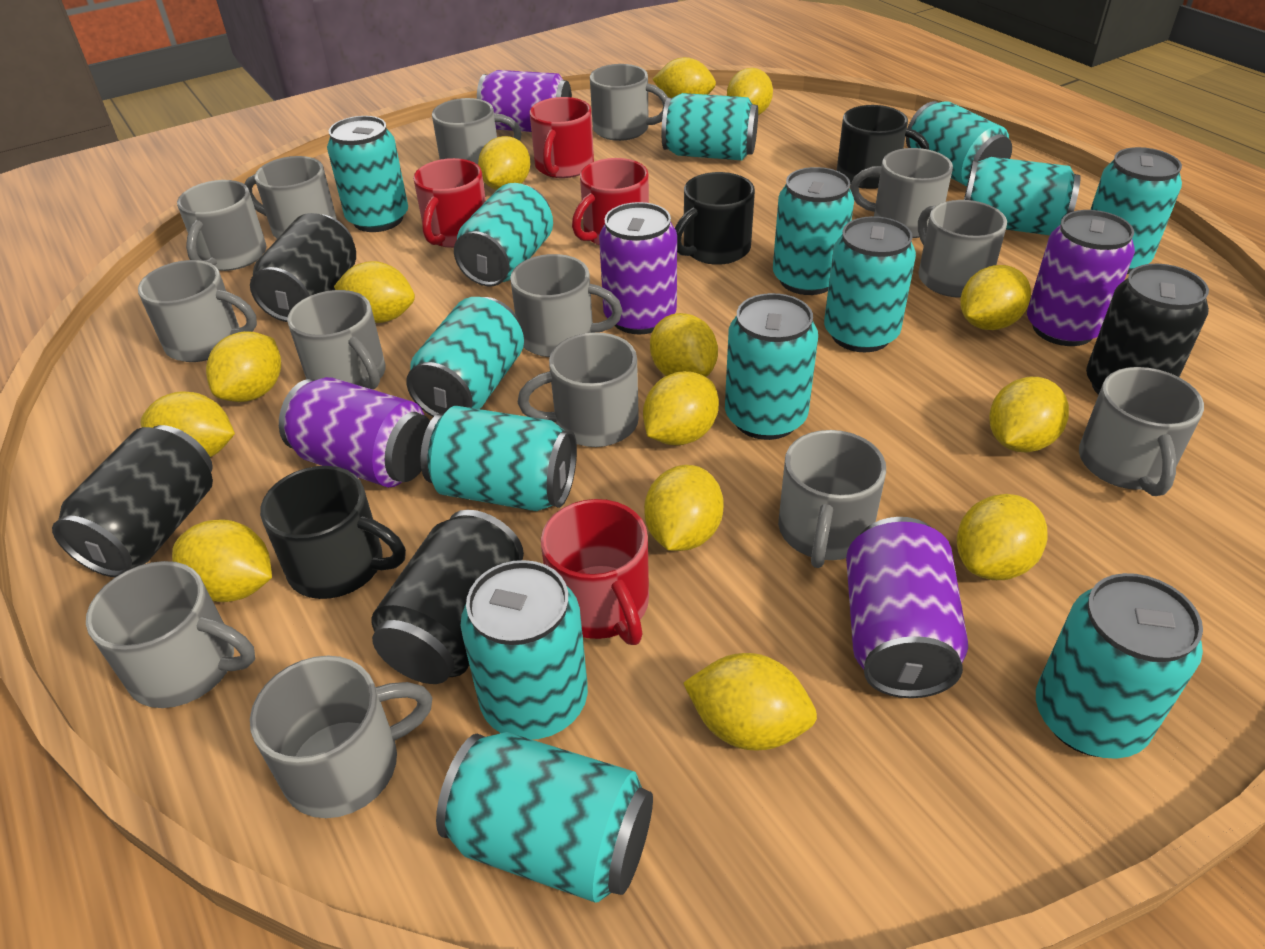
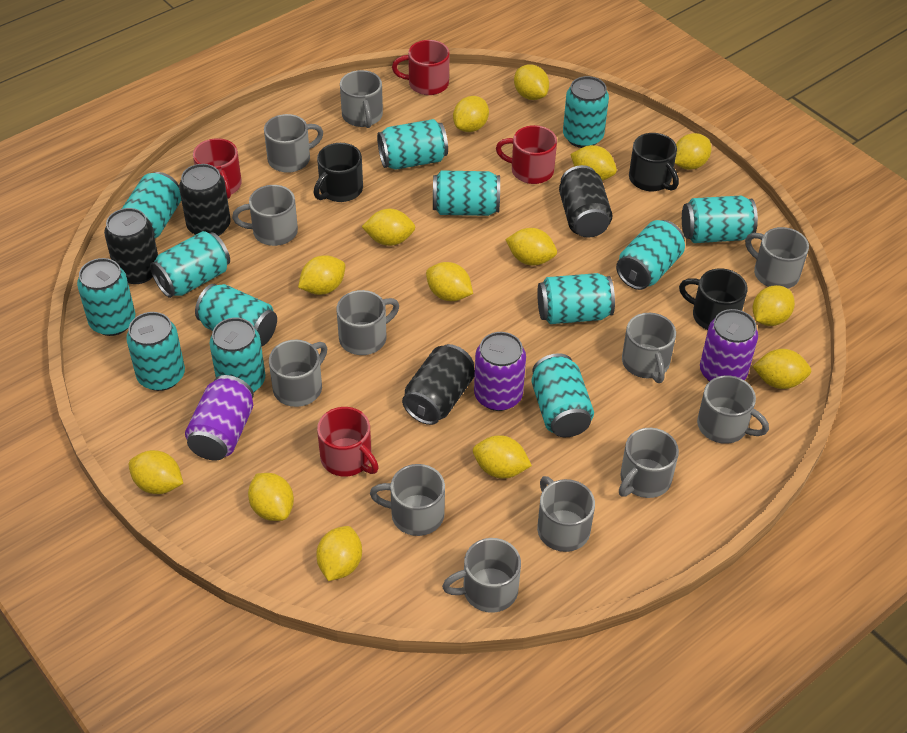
grey mug: [86,561,255,708] [138,260,257,362] [177,180,267,271] [244,156,337,239] [250,656,432,818] [287,290,385,389] [432,98,522,164] [510,254,622,357] [518,332,639,447] [590,64,668,141] [778,430,886,568] [850,148,953,238] [918,200,1007,298] [1079,367,1204,496] = 14 -> [232,185,298,246] [264,114,323,173] [269,340,327,407] [337,290,399,355] [340,70,383,128] [370,464,445,536] [442,538,521,613] [537,476,595,552] [619,428,679,498] [622,313,676,383] [697,375,769,444] [745,227,809,288] = 12
purple can: [279,377,430,487] [477,70,572,132] [599,202,677,334] [846,517,968,698] [1027,210,1135,346] = 5 -> [185,375,254,461] [474,332,526,411] [700,309,758,381] = 3
turquoise can: [327,116,408,232] [406,297,524,417] [421,406,577,511] [436,732,653,903] [454,183,553,286] [460,560,588,740] [662,93,758,160] [725,293,818,440] [773,167,854,295] [824,216,916,352] [906,101,1012,186] [964,157,1081,235] [1036,573,1203,759] [1090,147,1182,274] = 14 -> [77,258,135,336] [122,172,181,238] [126,312,185,391] [150,231,230,298] [195,284,277,346] [209,318,265,393] [377,119,448,170] [433,170,500,216] [531,353,594,437] [537,273,615,324] [563,76,609,148] [616,220,685,290] [682,196,758,243] = 13

